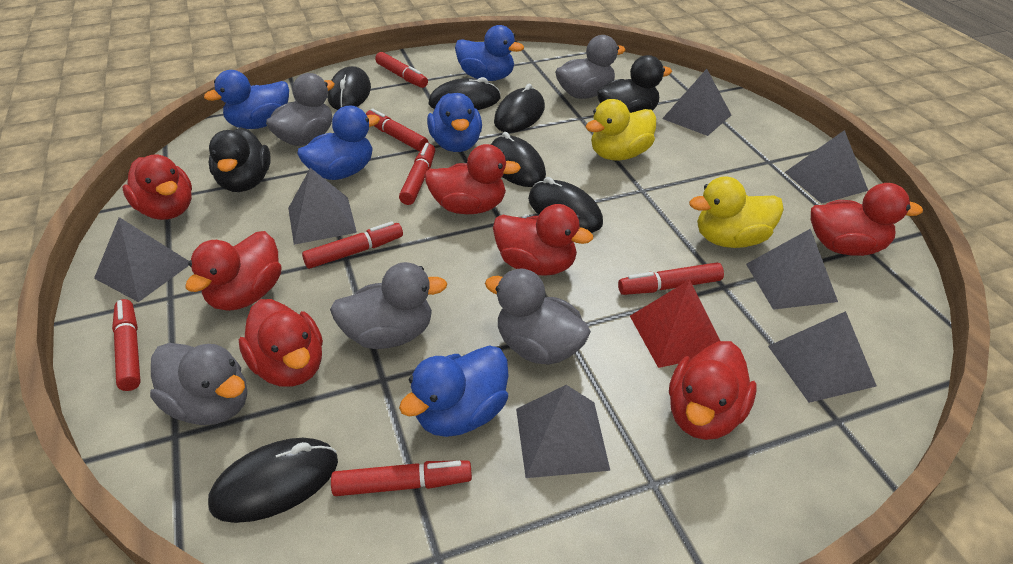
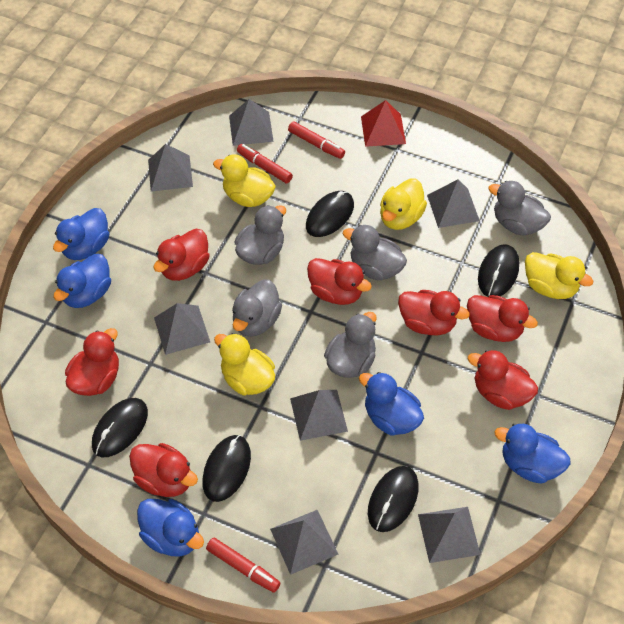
black duck: [209,127,271,192] [597,55,672,113] = 2 -> none = 0
black mouse: [208,438,338,523] [328,66,371,110] [428,77,501,110] [491,132,546,187] [494,84,545,133] [528,177,603,233] = 6 -> [92,398,148,457] [202,435,251,502] [306,191,354,237] [368,466,419,532] [478,244,519,297] = 5
red marker: [112,299,141,391] [302,221,403,269] [331,460,472,496] [366,109,429,152] [375,52,428,88] [399,143,435,205] [618,262,724,295] = 7 -> [206,538,280,593] [237,144,293,184] [288,121,345,159] = 3
yellow duck: [586,99,656,160] [689,176,784,248] = 2 -> [213,154,276,207] [214,333,275,396] [380,178,427,230] [525,252,593,299] = 4

